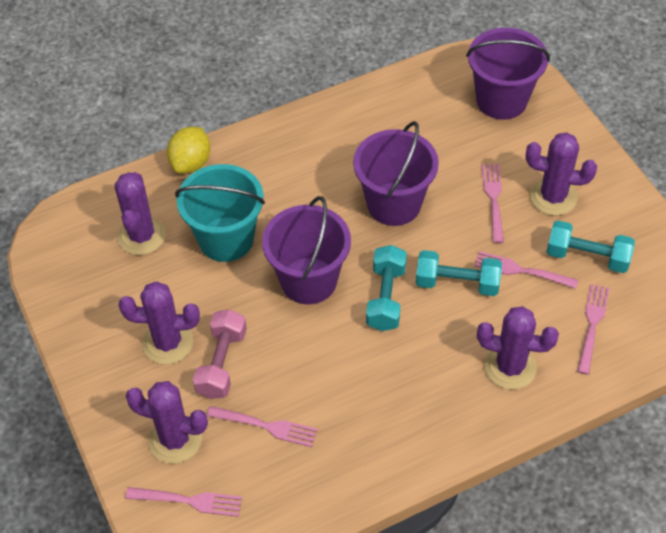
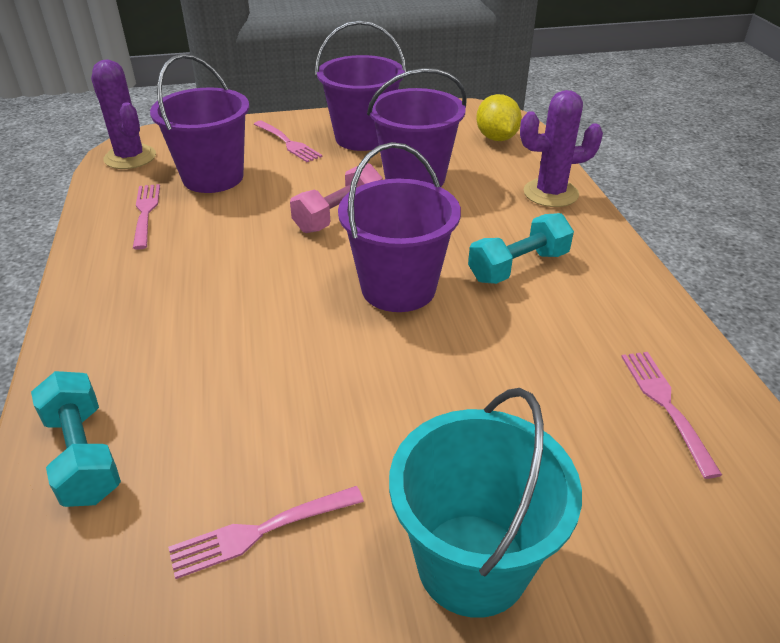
pink fork: [125,487,242,517] [207,406,318,447] [474,251,578,289] [482,164,504,243] [577,284,610,375] = 5 -> [133,184,160,250] [168,486,364,579] [254,120,322,162] [621,352,722,479] = 4
purple bucket: [262,196,351,304] [353,121,439,226] [466,28,550,120] = 3 -> [150,54,250,193] [315,21,406,151] [338,142,461,312] [367,68,467,186] = 4
purple cactus: [115,172,166,255] [119,281,200,365] [125,381,208,464] [477,306,559,390] [526,132,597,216] = 5 -> [91,59,156,169] [520,90,603,207] = 2
turquoise dumbbell: [366,245,407,331] [416,250,502,296] [547,220,635,273] = 3 -> [31,371,121,507] [468,213,574,284] = 2

